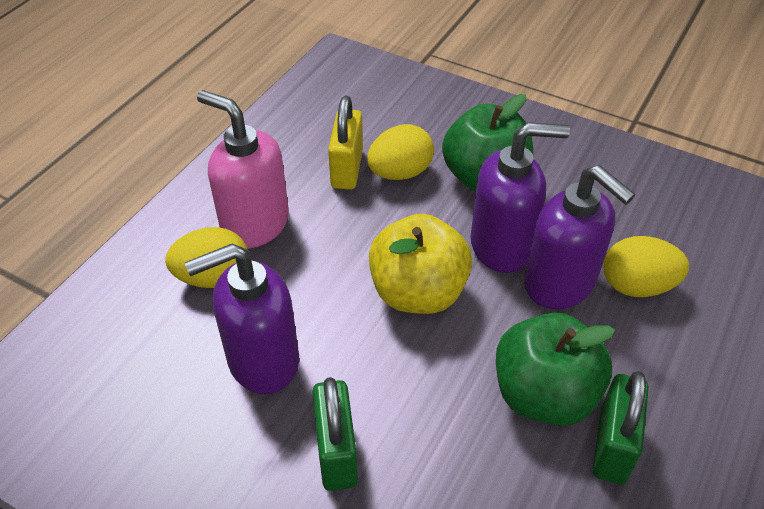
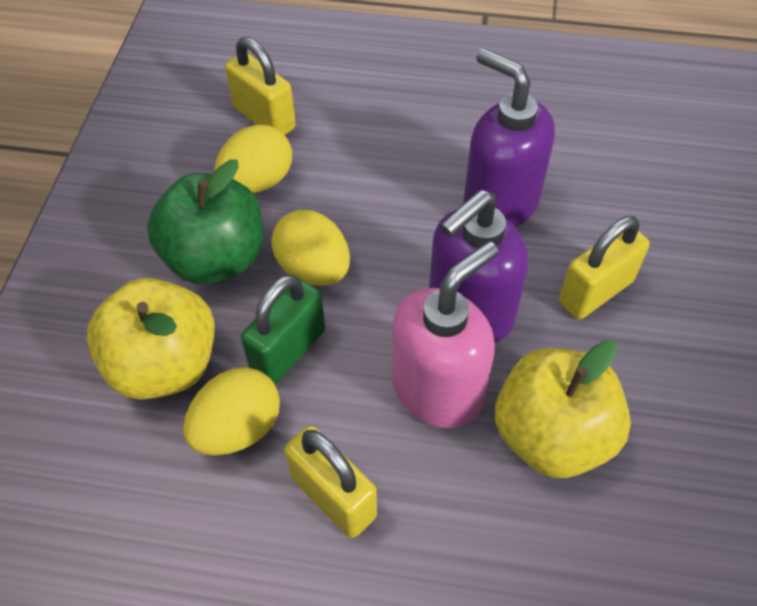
green apple: [442,94,533,191] [496,313,615,426] = 2 -> [147,160,263,284] = 1
green padlock: [312,377,358,491] [593,371,649,484] = 2 -> [241,274,325,384] = 1
purple soap dispenser: [185,244,299,394] [470,122,570,273] [524,165,635,309] = 3 -> [429,190,528,343] [463,48,555,227] = 2
yellow apple: [369,214,472,314] = 1 -> [87,278,215,400] [495,340,631,478] = 2
yellow padlock: [328,96,363,190] = 1 -> [225,37,296,135] [284,426,377,538] [559,216,650,319] = 3

